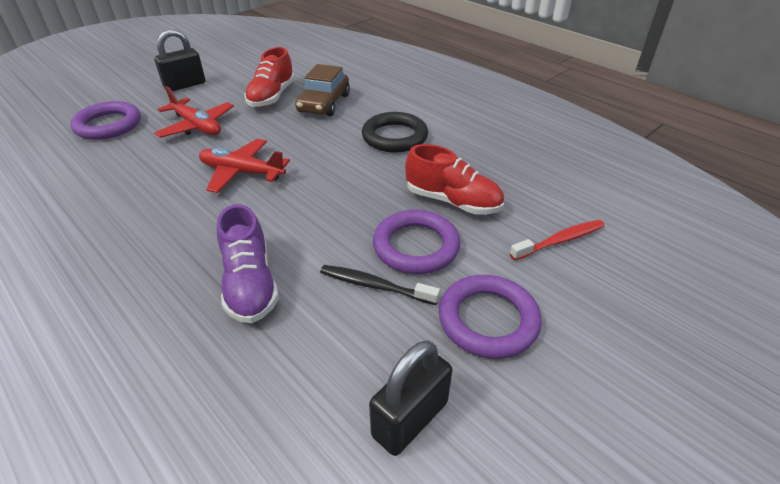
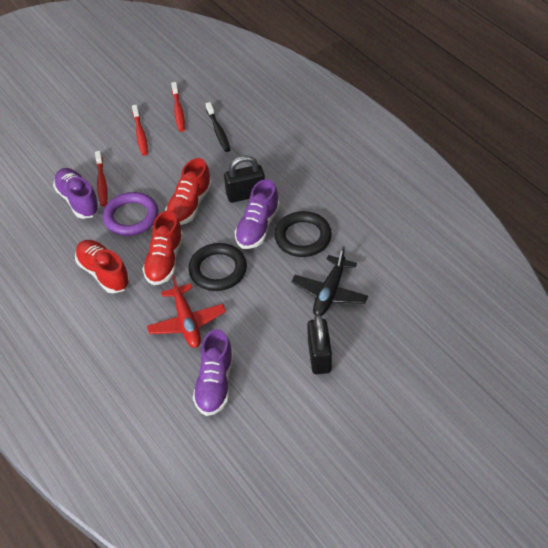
black plane: none = 0 -> [291,246,368,316] = 1
black ring: [362,112,428,153] = 1 -> [188,243,247,291] [274,211,332,257] = 2
brown car: [295,64,350,116] = 1 -> none = 0
purple ring: [70,101,141,140] [373,210,461,274] [439,275,542,359] = 3 -> [103,192,158,236] = 1
purple shoe: [217,204,279,323] = 1 -> [53,168,100,219] [193,329,234,416] [235,179,280,249] = 3
red plane: [154,86,234,138] [199,139,290,193] = 2 -> [147,275,226,348] = 1
red shoe: [245,47,295,107] [405,144,504,215] = 2 -> [75,240,130,293] [142,210,184,285] [165,158,212,225] = 3
red toothbrush: [509,220,605,260] = 1 -> [95,151,108,206] [132,104,148,156] [171,82,185,132] = 3

